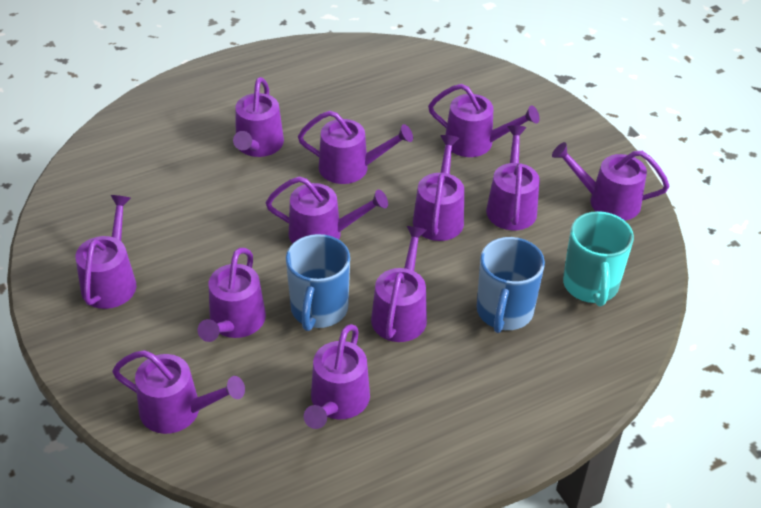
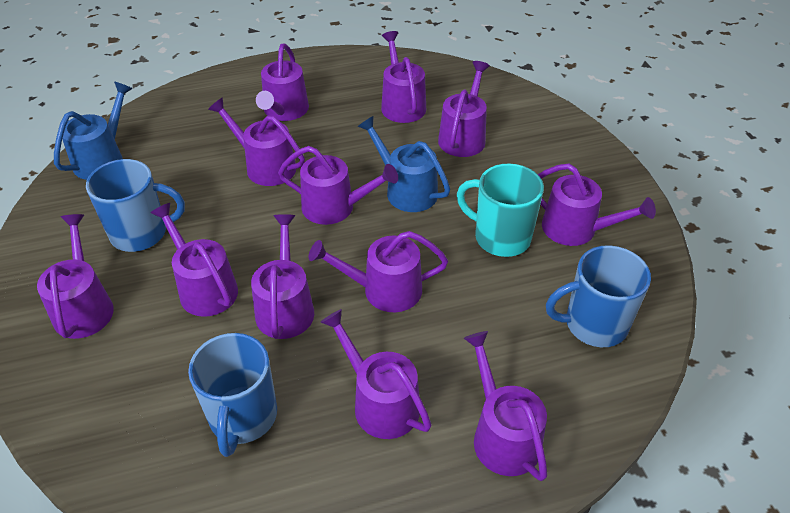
blue mug: [286,234,350,331] [477,237,545,333] = 2 -> [86,159,185,252] [188,333,277,457] [546,245,651,347] = 3
blue watering can: none = 0 -> [54,82,133,180] [357,116,450,212] = 2

